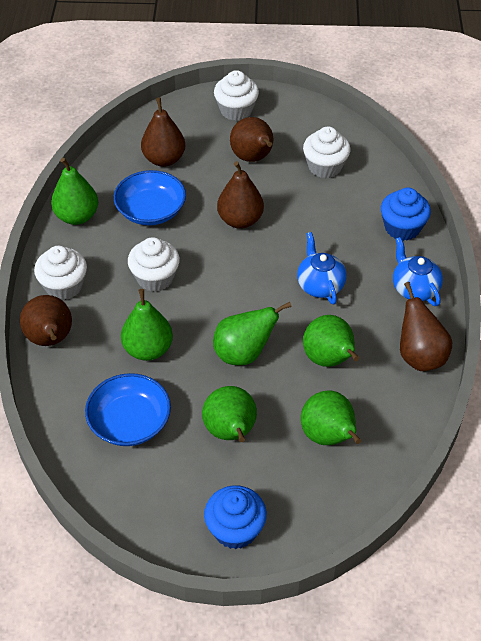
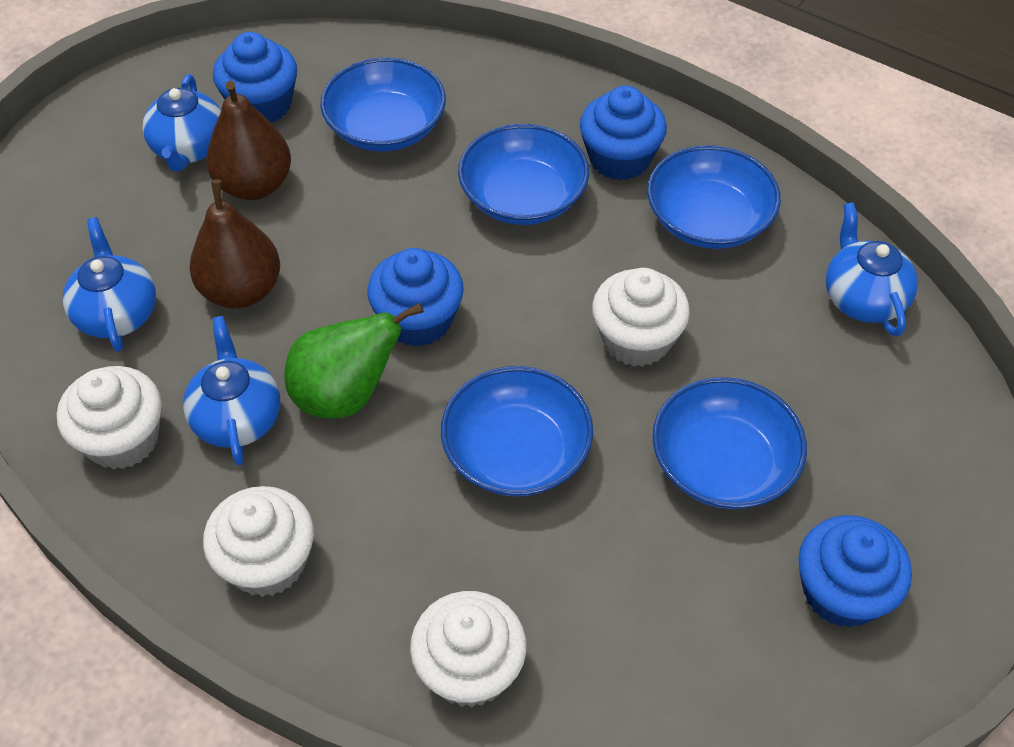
blue bowl: [85,373,171,446] [113,170,186,225] = 2 -> [320,57,446,152] [441,366,593,497] [458,124,589,225] [647,145,781,249] [652,377,807,509] = 5
blue cupcake: [204,485,267,549] [381,188,431,241] = 2 -> [213,32,297,122] [367,248,464,347] [580,86,667,180] [798,515,912,628] = 4
blue teapot: [297,232,347,304] [393,237,443,306] = 2 -> [63,217,156,352] [142,74,221,171] [183,316,280,465] [826,202,918,336] = 4
brown pear: [20,295,72,346] [141,98,185,167] [217,161,264,229] [230,117,273,162] [400,282,452,371] = 5 -> [190,179,280,308] [206,81,291,200] = 2
green pear: [51,158,98,225] [121,289,173,361] [202,386,257,442] [213,302,292,365] [301,390,361,445] [303,315,359,367] = 6 -> [284,303,424,418] = 1

